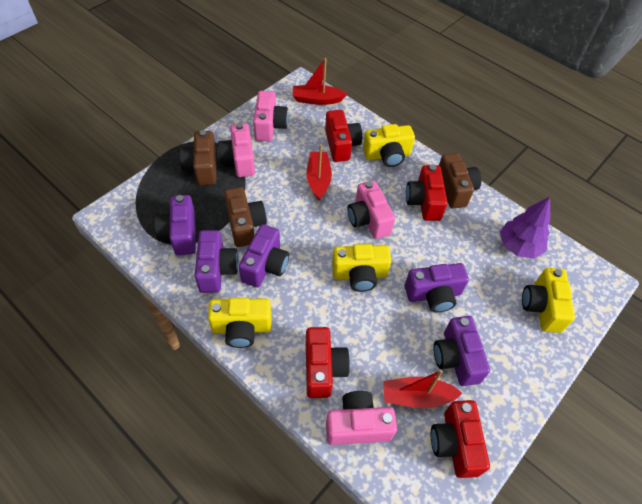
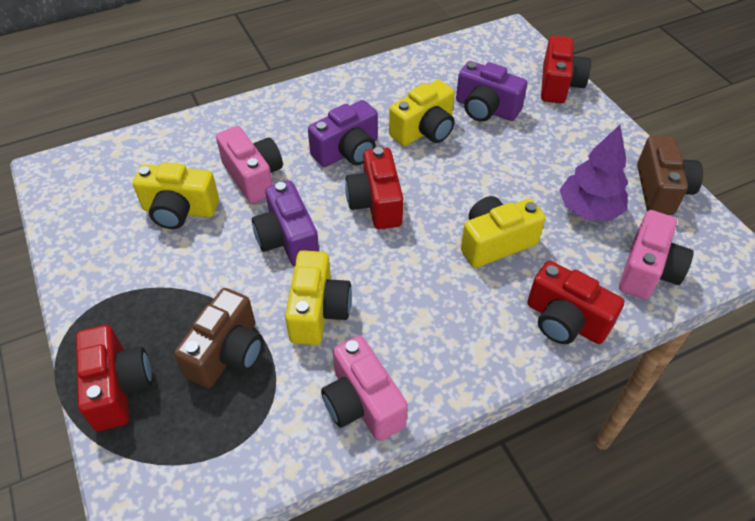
brown camera: [179,130,216,185] [224,187,267,247] [439,153,481,209] = 3 -> [174,288,263,388] [637,136,703,215] = 2
pink camera: [218,123,255,177] [253,91,288,141] [326,391,397,445] [348,180,395,239] = 4 -> [216,126,283,204] [321,335,408,441] [619,210,694,299] = 3
purple camera: [154,195,196,255] [195,230,238,293] [238,224,289,287] [405,263,469,313] [433,316,490,386] = 5 -> [252,181,319,267] [308,100,378,167] [456,61,528,122] = 3
red boat: [292,58,347,105] [306,144,332,200] [383,370,462,408] = 3 -> none = 0

